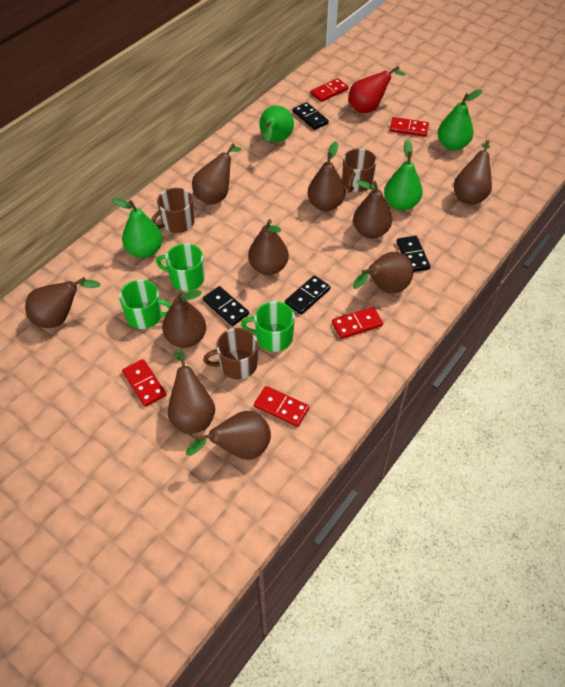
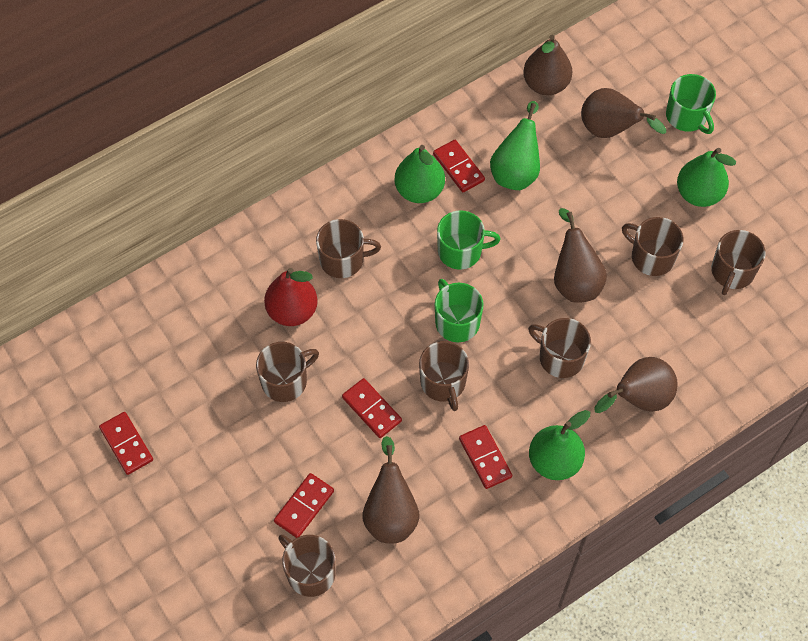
black domino: [203,286,249,326] [285,275,331,315] [293,102,329,130] [396,236,431,272] = 4 -> none = 0
brown mug: [151,188,194,233] [203,328,258,380] [342,149,377,192] = 3 -> [256,342,319,402] [278,534,336,597] [316,219,381,278] [419,341,469,411] [528,318,591,378] [622,217,684,276] [711,230,766,295] = 7
brown pear: [25,277,101,328] [162,290,206,348] [168,350,215,434] [186,411,271,460] [192,143,241,205] [248,219,289,275] [308,141,345,211] [353,180,392,239] [353,252,413,293] [454,140,492,205] = 10 -> [362,436,420,544] [523,35,572,95] [554,208,607,303] [581,88,666,138] [594,357,678,413] = 5

